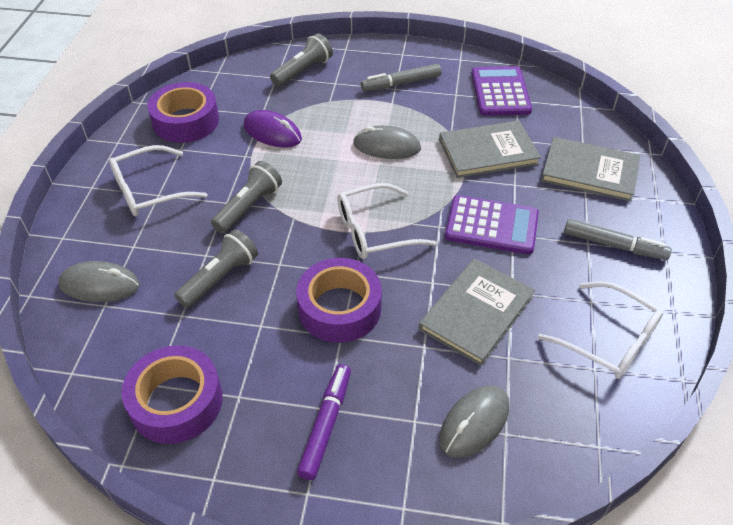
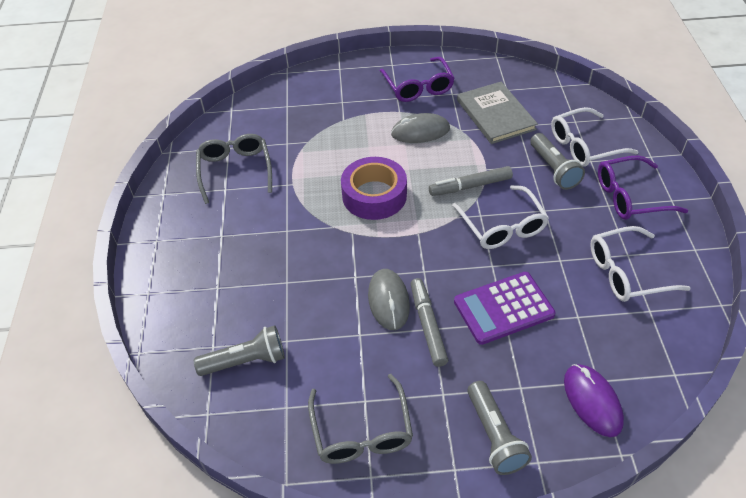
grey book: [418,259,535,366] [439,120,541,178] [541,137,640,202] = 3 -> [457,82,538,144] = 1
grey glasses: none = 0 -> [196,134,272,204] [308,374,413,464] = 2
grey mouse: [59,261,139,302] [353,125,421,159] [439,385,509,458] = 3 -> [368,269,410,330] [391,113,450,143] = 2
purple calculator: [445,195,539,255] [471,66,532,116] = 2 -> [454,272,556,345] = 1
purple glasses: none = 0 -> [380,57,455,102] [598,156,688,220] = 2
purple marker: [297,364,351,480] = 1 -> none = 0
purple tape: [122,345,223,444] [147,82,219,143] [296,258,382,343] = 3 -> [341,157,407,220] = 1

